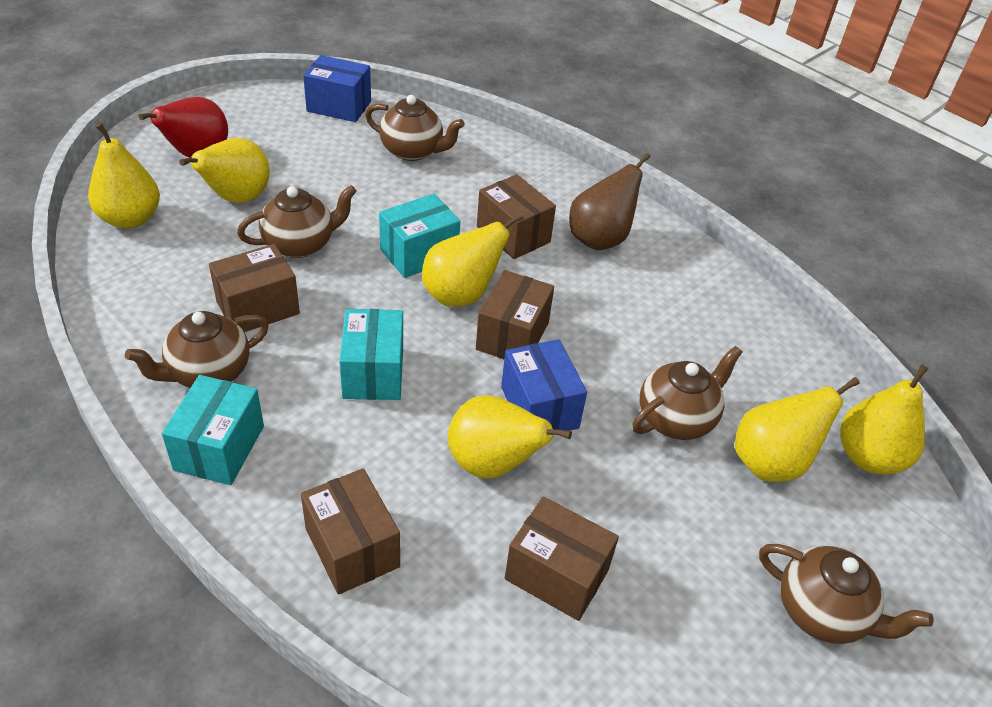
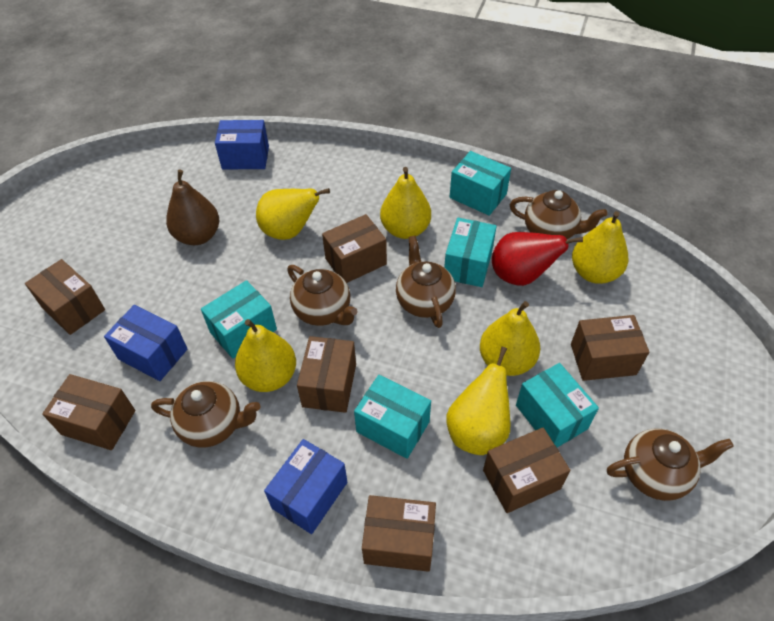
blue box: [303,55,371,122] [501,339,587,431] = 2 -> [104,305,188,381] [215,120,269,170] [264,439,347,534] = 3
brown box: [209,244,300,332] [301,468,400,595] [476,270,554,359] [477,174,556,259] [505,496,619,621] = 5 -> [25,259,105,335] [42,374,135,450] [297,336,356,413] [322,214,387,283] [362,495,436,572] [483,427,570,513] [571,315,649,381] = 7
turquoise box: [162,375,264,485] [339,309,403,400] [379,194,460,278] = 3 -> [201,280,277,359] [354,375,431,459] [444,218,497,287] [450,151,511,216] [516,363,599,448] = 5

